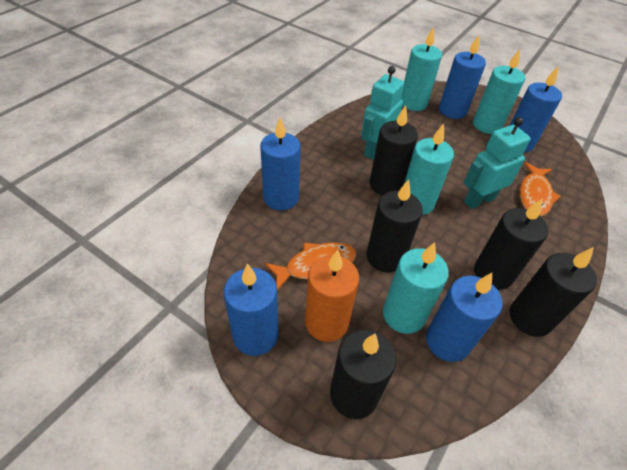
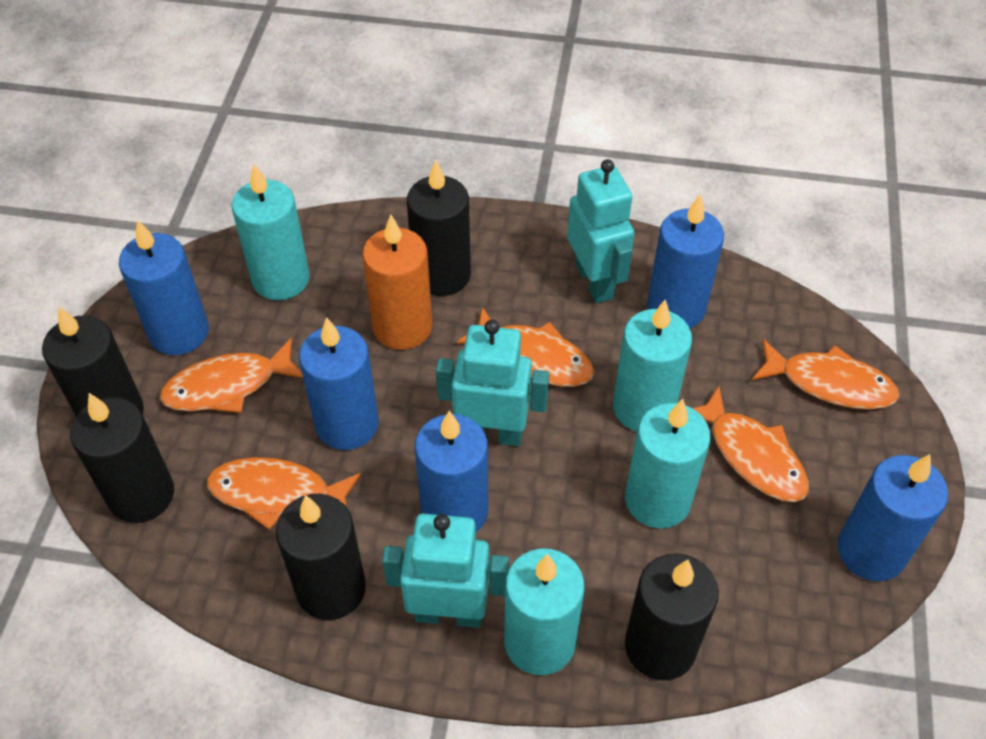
orange fish: [265,242,357,291] [520,162,561,216] = 2 -> [160,338,303,413] [207,457,361,530] [457,307,594,387] [692,386,809,502] [752,339,899,410] = 5
turquoise robot: [361,66,404,160] [464,117,531,209] = 2 -> [382,514,509,628] [436,320,549,446] [567,159,635,303] = 3

